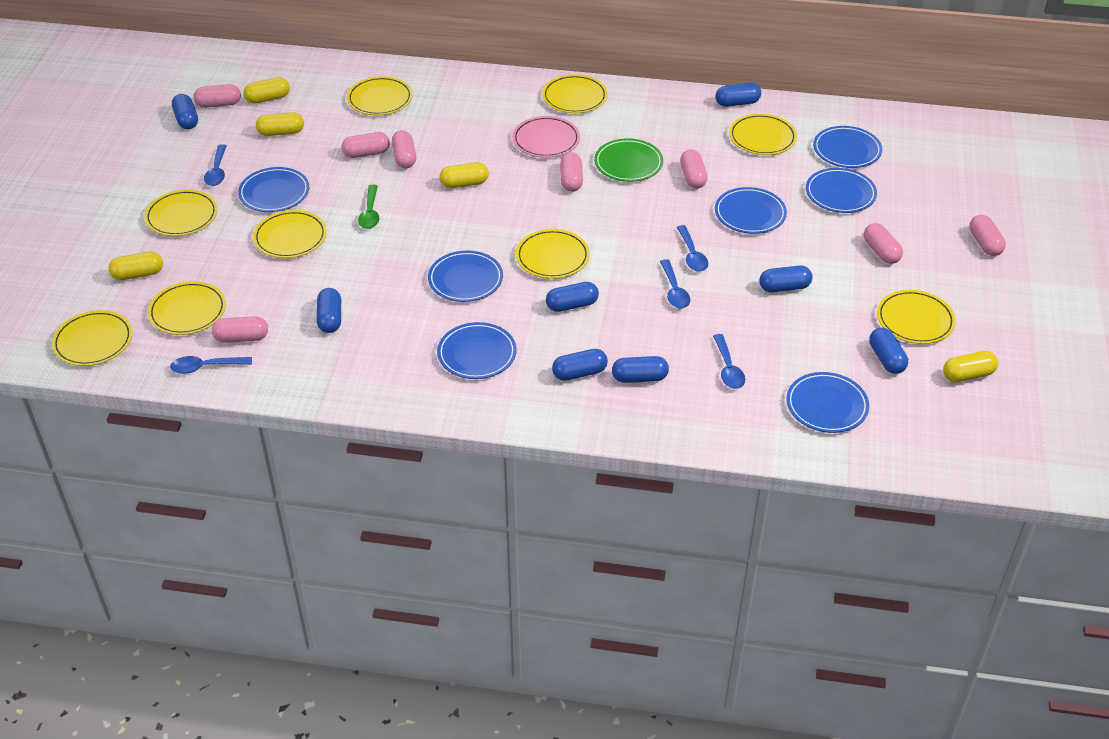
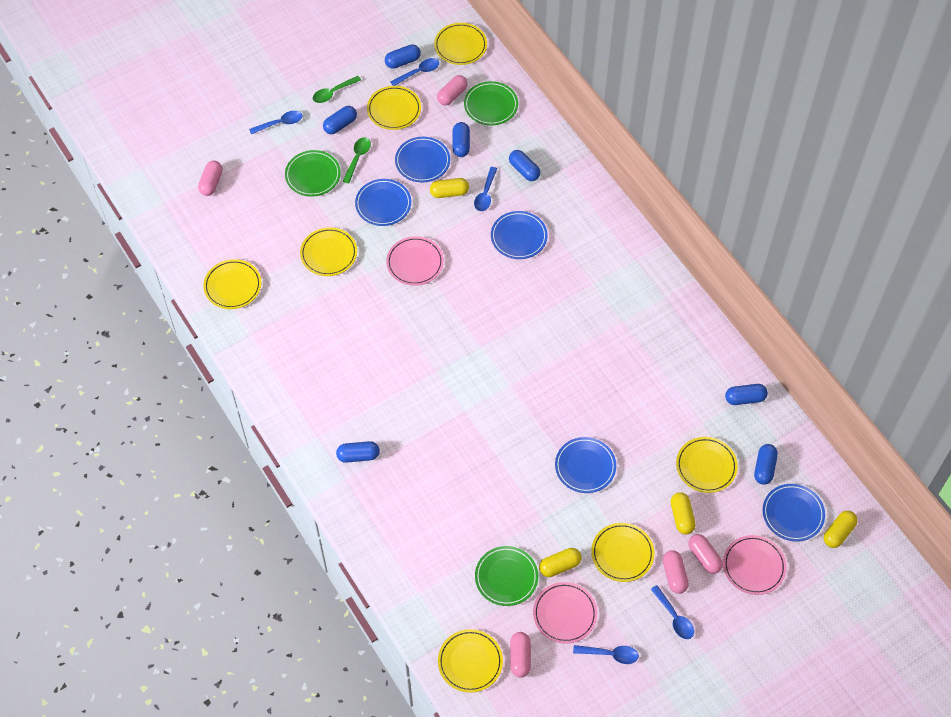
blue capsule: [172,94,198,129] [317,288,341,333] [546,282,599,312] [552,349,608,381] [612,356,669,383] [715,83,761,107] [759,265,813,292] [869,328,908,374] = 8 -> [323,106,357,134] [336,441,380,463] [385,44,421,69] [452,122,470,157] [509,150,540,181] [725,384,768,405] [754,444,778,485] = 7
blue plate: [238,167,309,212] [428,251,503,302] [437,322,517,379] [715,187,787,234] [786,372,869,433] [806,168,877,213] [813,126,882,168] = 7 -> [355,179,411,226] [395,137,450,182] [491,211,548,259] [555,437,616,493] [763,484,825,542] = 5
green plate: [594,138,663,182] = 1 -> [285,150,341,197] [464,81,518,125] [475,546,538,606] = 3
green spoon: [358,185,379,229] = 1 -> [313,76,361,103] [343,137,371,183] = 2
pink capsule: [194,84,241,108] [212,316,268,343] [341,132,390,158] [392,130,416,168] [560,152,583,192] [680,149,707,189] [864,223,903,264] [969,215,1006,256] = 8 -> [198,161,222,196] [437,75,468,106] [510,632,531,678] [663,550,689,594] [688,534,723,574] = 5
pink plate: [512,116,580,158] = 1 -> [386,236,444,286] [533,582,597,644] [723,535,786,595] = 3
yellow capsule: [108,251,163,280] [243,77,290,104] [256,112,304,136] [440,162,489,188] [943,351,998,382] = 5 -> [430,178,469,198] [539,548,582,577] [671,492,696,534] [824,511,858,548] = 4
yellow plate: [52,310,133,366] [144,189,218,236] [148,281,226,335] [253,210,327,258] [347,76,413,115] [516,229,590,279] [542,74,608,113] [729,114,797,155] [877,290,956,344] = 9 -> [203,259,261,309] [300,227,357,276] [367,86,421,130] [434,23,487,65] [438,629,503,693] [591,523,654,582] [676,437,738,493] = 7

